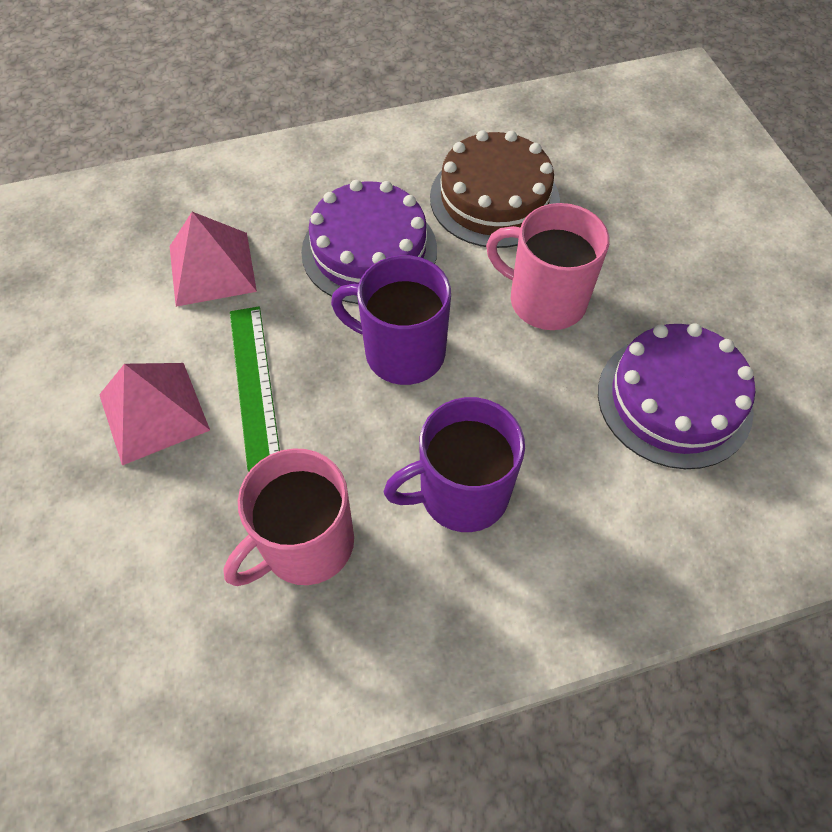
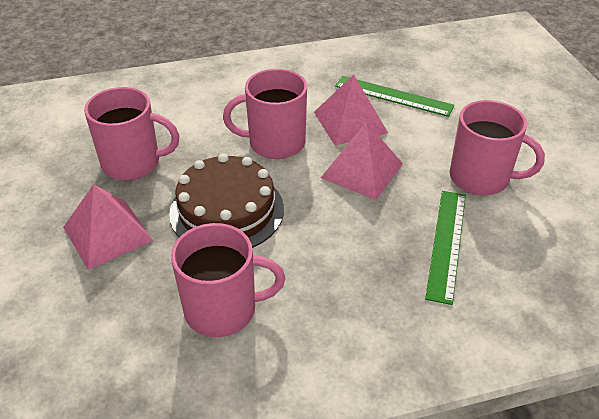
green ruler: [230,306,280,472] = 1 -> [335,76,455,117] [425,191,466,305] = 2
pink mug: [224,448,354,586] [486,203,609,330] = 2 -> [84,87,180,180] [171,223,285,337] [223,69,307,159] [450,100,545,195] = 4
pink pyramid: [99,363,210,465] [169,212,257,307] = 2 -> [63,184,153,270] [314,74,388,145] [321,122,403,200] = 3
purple cake: [301,180,437,304] [598,323,755,469] = 2 -> none = 0
purple mug: [331,255,451,385] [383,397,525,532] = 2 -> none = 0

